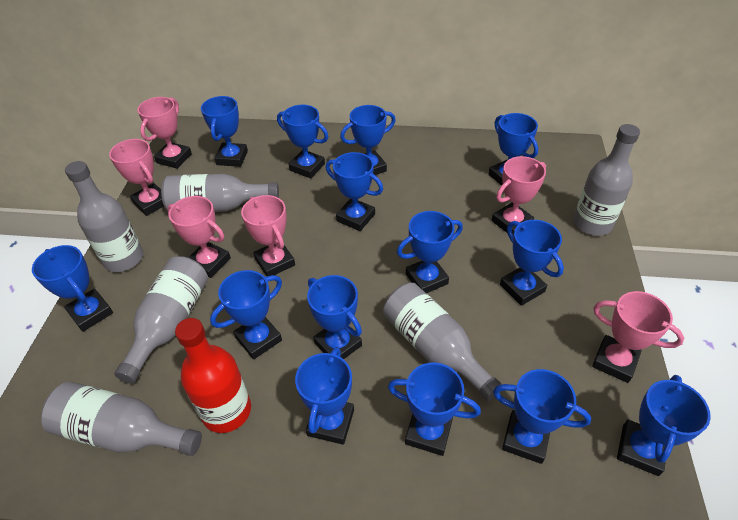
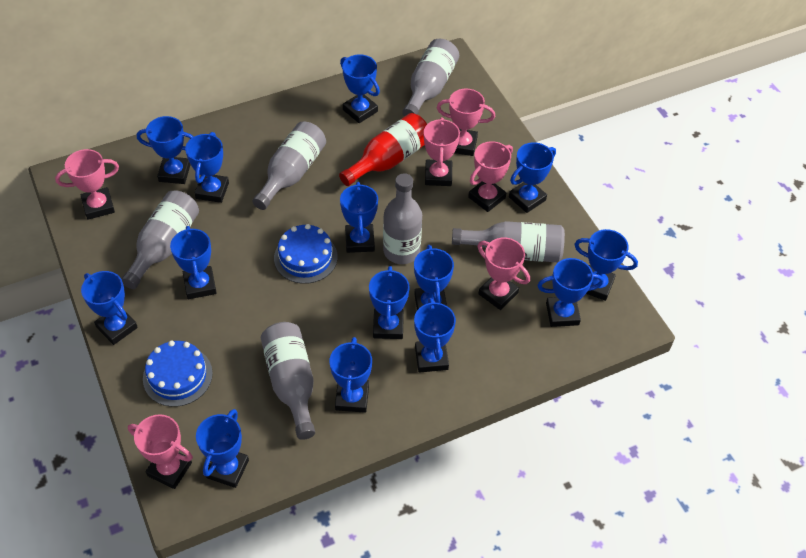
blue cake: none = 0 -> [143,341,213,407] [274,224,338,284] = 2

